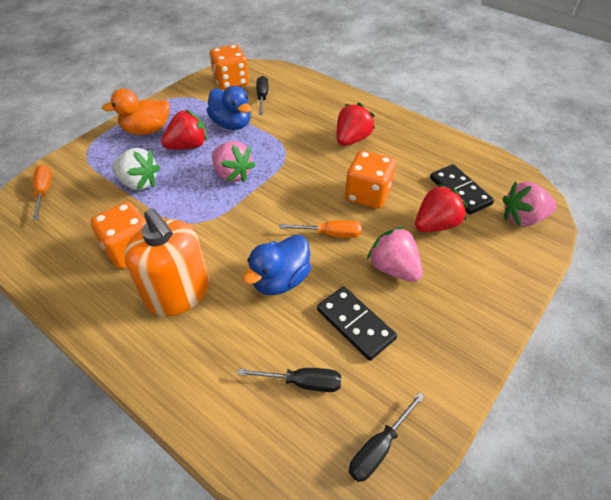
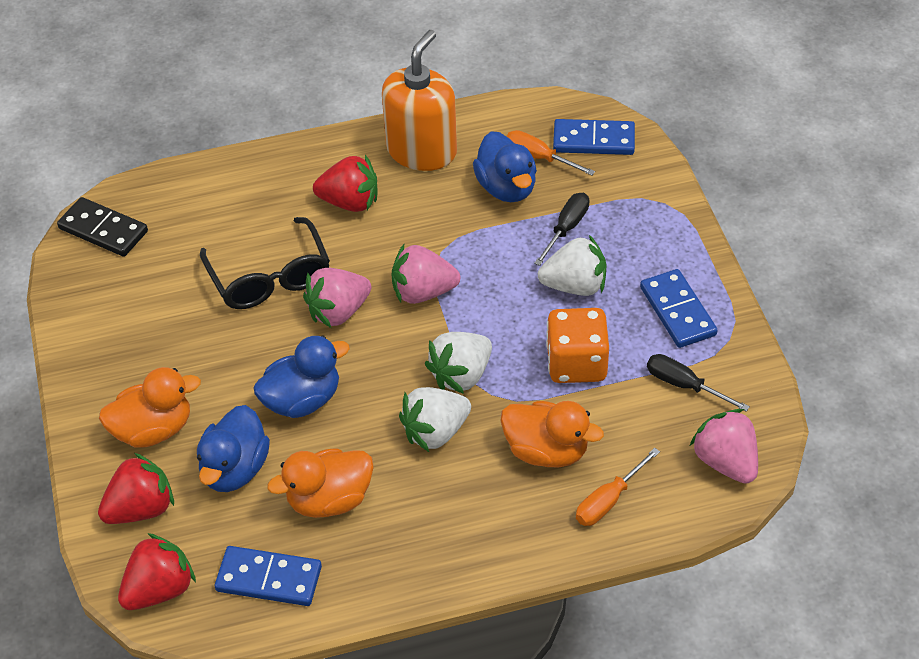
black domino: [317,286,397,361] [430,164,494,215] = 2 -> [57,197,148,257] = 1
black glasses: none = 0 -> [200,217,330,309] = 1
black screwdriver: [238,368,341,392] [256,76,269,115] [349,392,425,482] = 3 -> [534,193,589,266] [647,354,750,412] = 2
blue domino: none = 0 -> [215,546,322,606] [553,119,635,155] [640,269,718,348] = 3
blue duck: [207,86,251,130] [243,235,311,295] = 2 -> [197,405,270,492] [254,335,350,418] [473,131,537,202] = 3
orange dice: [90,202,147,269] [210,45,249,90] [345,151,395,209] = 3 -> [546,308,609,383] = 1
orange duck: [102,88,170,135] = 1 -> [99,367,201,448] [267,448,374,518] [500,401,604,467] = 3
white strawberry: [112,148,160,190] = 1 -> [399,387,471,452] [425,332,492,394] [538,235,606,296] = 3

